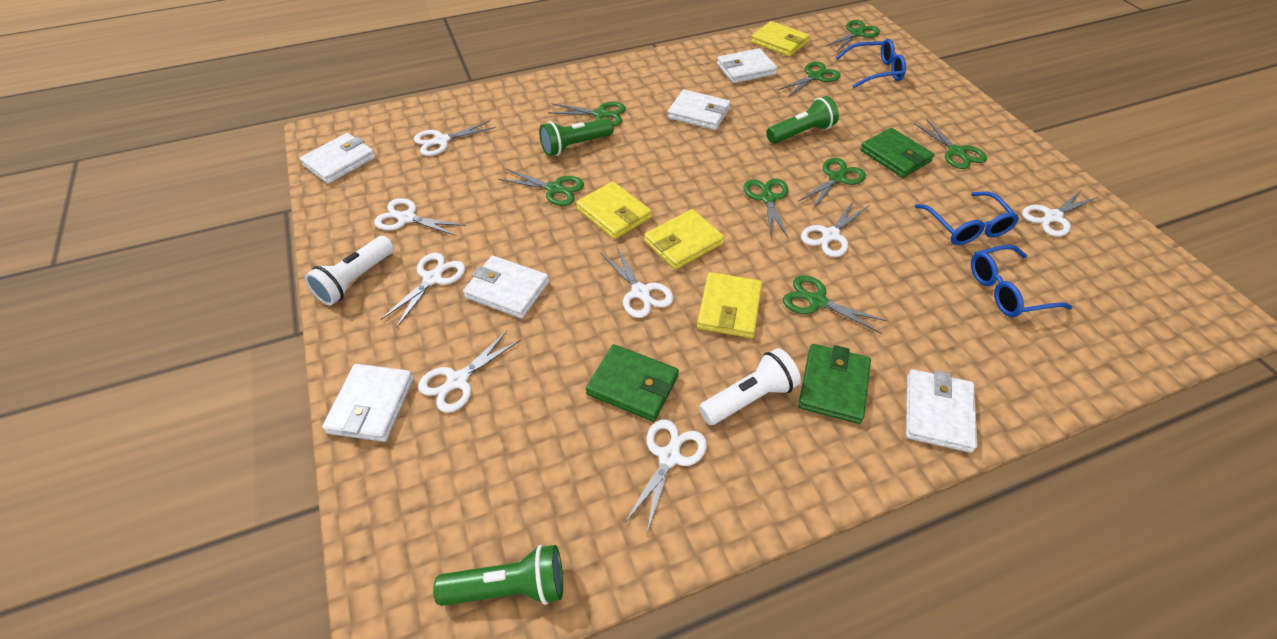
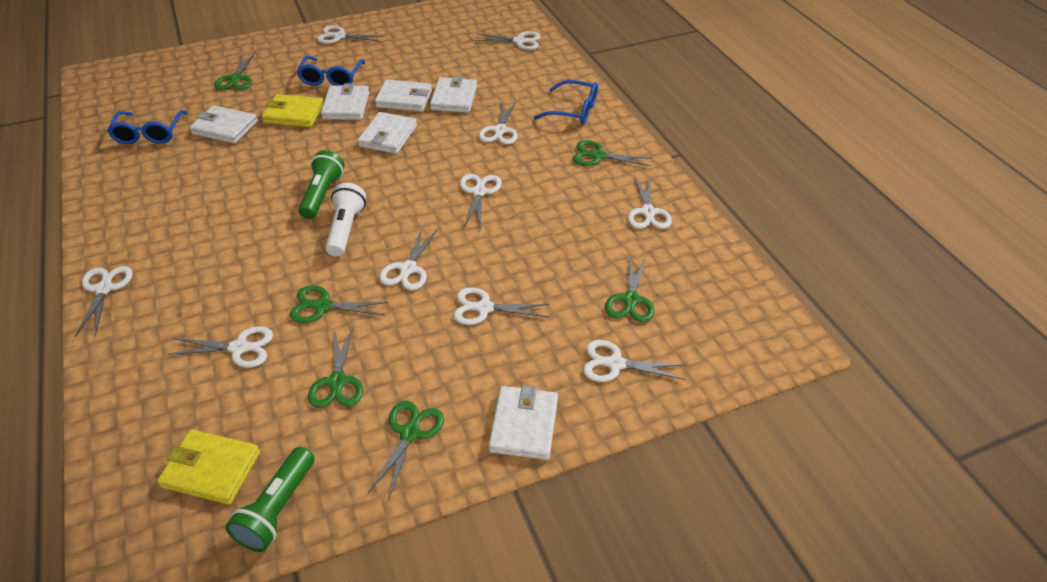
green flashlight: [433,545,563,606] [539,118,614,156] [766,96,839,144] = 3 -> [225,447,315,552] [298,150,345,219] = 2
green scissors: [498,169,584,206] [548,102,626,126] [744,179,789,239] [777,62,840,97] [783,275,887,334] [799,158,866,210] [826,20,880,51] [914,119,987,169] = 8 -> [214,53,255,90] [290,286,389,323] [308,327,363,408] [368,401,444,499] [573,140,652,166] [605,255,655,322] = 6
green wallet: [586,344,679,422] [798,344,871,424] [860,128,934,178] = 3 -> none = 0
white flashlight: [305,236,394,306] [699,348,801,425] = 2 -> [325,183,366,256] = 1
white scissors: [374,198,466,236] [380,253,465,328] [414,120,496,156] [418,330,521,413] [600,246,674,318] [624,420,707,533] [801,200,870,257] [1022,190,1098,237] = 8 -> [75,266,133,337] [168,326,273,368] [317,25,384,44] [379,228,438,290] [453,288,550,325] [460,174,502,229] [475,31,540,50] [479,101,518,144] [583,340,686,382] [628,176,672,229] = 10
yellow wallet: [576,181,652,239] [644,209,724,270] [697,272,762,338] [751,21,810,57] = 4 -> [157,429,260,505] [262,94,324,127] = 2

